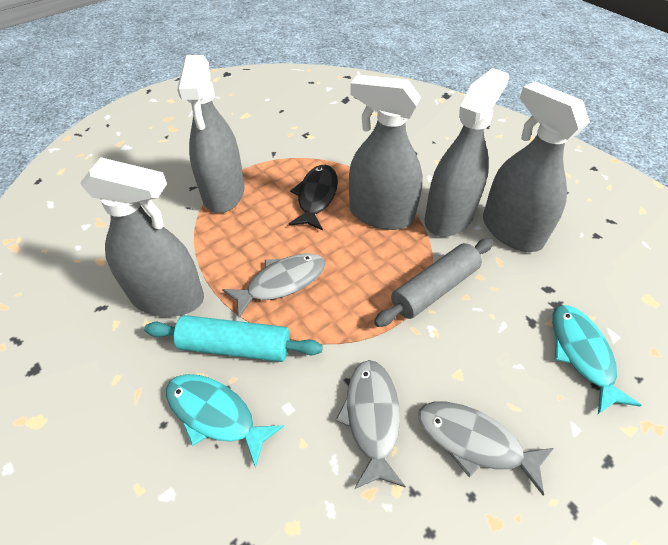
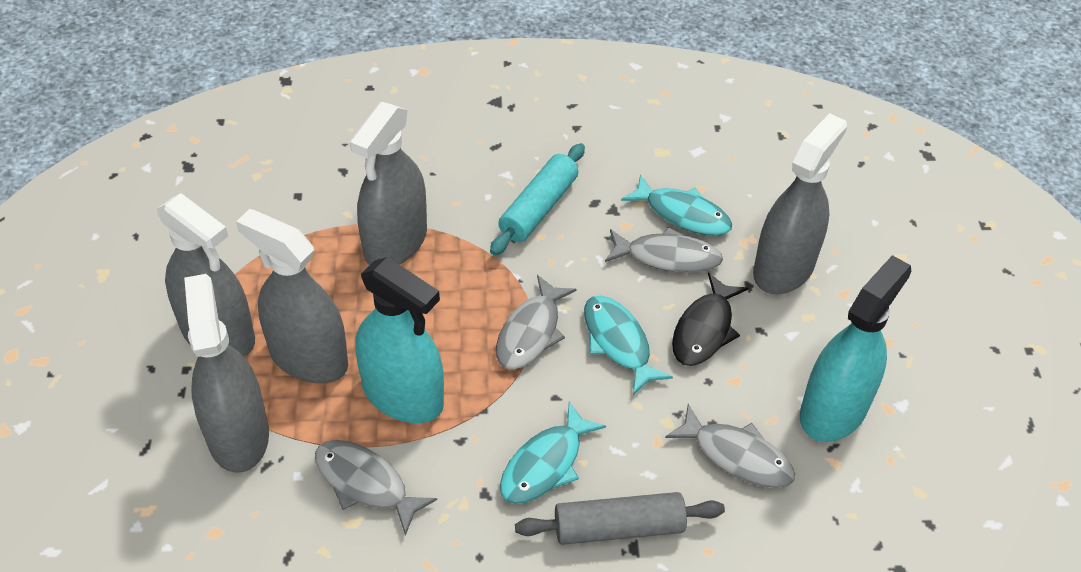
grey fish: [222,253,326,318] [335,360,406,489] [418,402,554,496] = 3 -> [315,440,437,536] [496,275,577,370] [605,227,723,273] [665,404,795,488] = 4
turquoise fish: [166,374,284,469] [552,305,642,414] = 2 -> [500,402,606,504] [584,296,673,395] [621,174,732,236] = 3
turquoise spray bottle: none = 0 -> [356,257,444,423] [800,255,911,442] = 2

